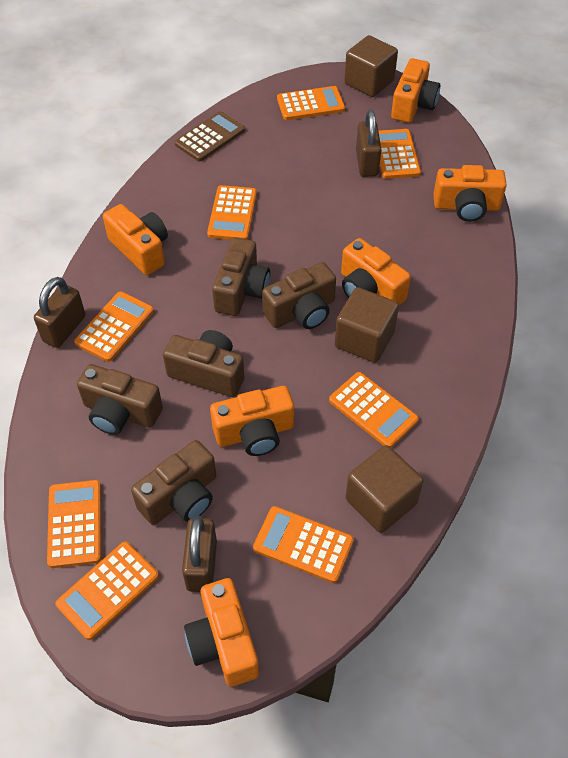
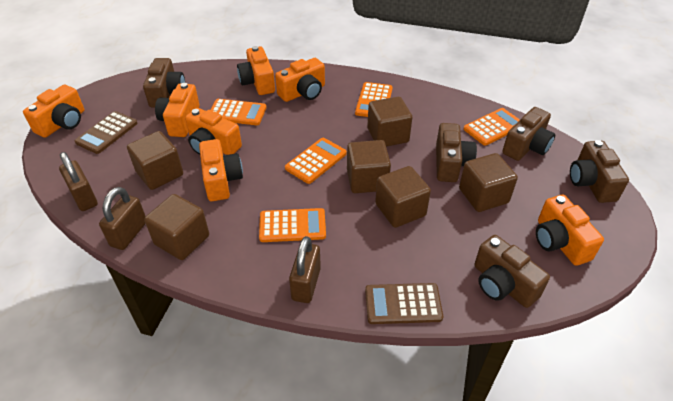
brown calculator: [175,111,245,161] = 1 -> [75,111,138,154] [365,283,443,324] = 2
brown cube: [335,287,399,363] [344,35,398,97] [345,445,424,533] = 3 -> [127,131,183,190] [144,194,209,260] [347,140,391,193] [367,97,412,147] [375,166,431,228] [459,153,518,212] = 6
orange calculator: [47,480,102,568] [55,542,159,640] [74,291,154,362] [207,185,257,240] [253,506,354,583] [277,86,345,120] [329,372,419,448] [378,129,421,179] = 8 -> [210,99,267,125] [259,208,326,242] [285,138,347,184] [355,82,393,117] [464,108,520,146] = 5
orange camera: [103,204,168,275] [184,578,259,687] [210,386,294,456] [341,238,411,305] [391,58,440,123] [433,165,507,222] = 6 -> [23,85,84,138] [155,83,200,137] [185,108,242,155] [199,139,243,201] [237,46,275,95] [275,58,325,102] [536,195,604,266] = 7

